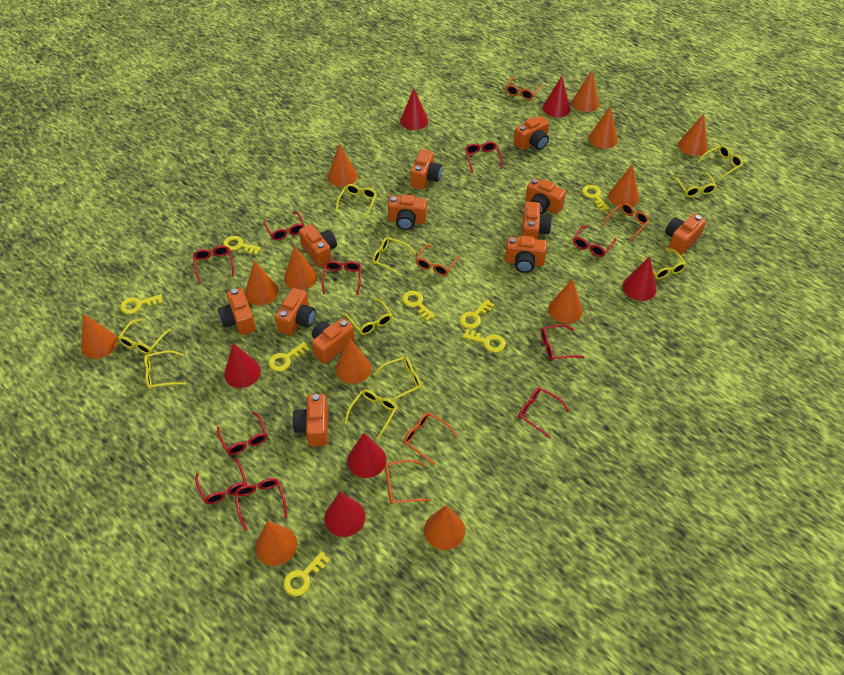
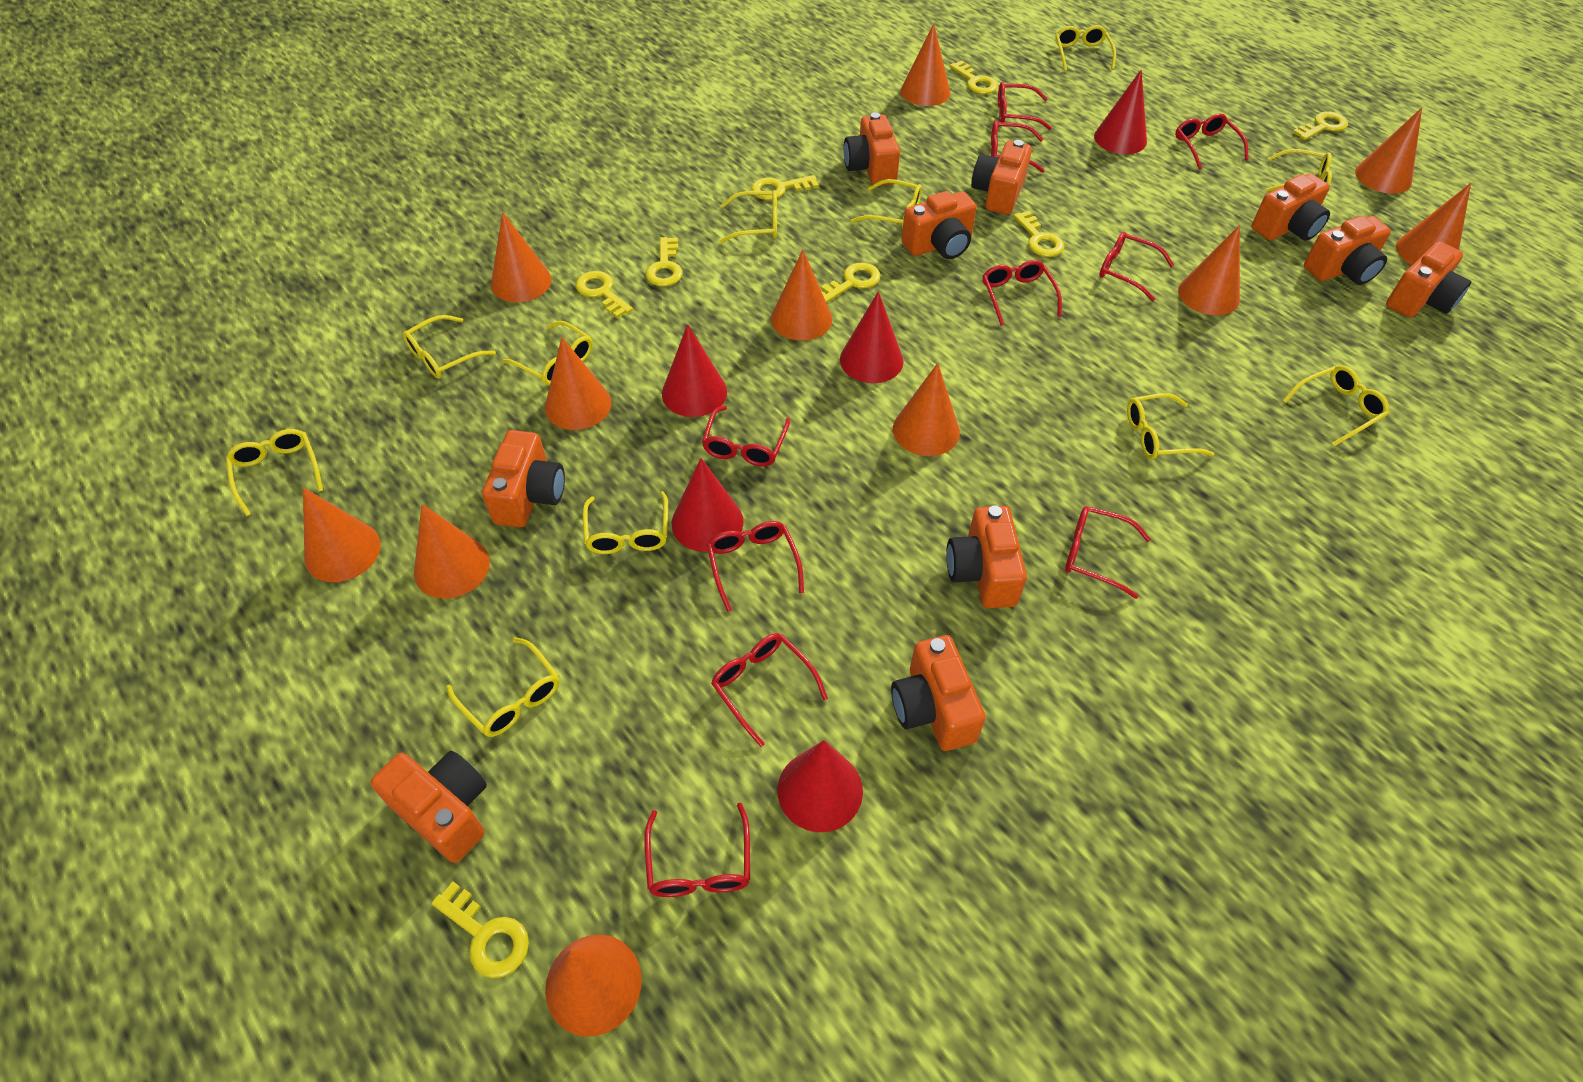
orange camera: [218,288,256,335] [275,288,316,336] [292,394,328,446] [299,224,337,267] [312,318,355,364] [388,194,427,230] [411,149,442,190] [505,236,547,273] [514,116,549,150] [522,202,552,239] [525,178,566,214] [665,214,706,255] = 12 -> [370,751,487,863] [482,430,565,527] [844,112,900,186] [891,635,986,751] [901,191,977,259] [946,505,1027,608] [971,140,1032,215] [1251,173,1330,241] [1304,216,1391,285] [1386,241,1471,318] = 10
orange cone: [81,314,118,359] [245,261,279,305] [255,521,297,566] [284,246,317,290] [328,144,358,187] [335,339,372,384] [424,505,465,550] [548,279,583,323] [572,71,599,112] [589,106,618,149] [608,164,639,207] [678,114,708,156] = 12 -> [303,488,381,582] [414,504,490,599] [491,212,552,302] [545,337,611,430] [545,934,642,1037] [771,250,832,341] [893,363,960,456] [900,23,950,106] [1178,225,1240,315] [1355,108,1422,194] [1396,183,1471,265] = 11
orange glasses: [385,459,430,505] [404,412,458,466] [416,245,460,276] [506,77,541,100] [602,203,650,242] = 5 -> none = 0
red cone: [224,343,261,388] [324,492,365,537] [347,433,386,478] [400,89,428,130] [543,76,571,117] [623,256,656,301] = 6 -> [662,324,727,417] [672,458,744,552] [778,740,863,832] [840,291,903,383] [1094,70,1147,154] = 5
yellow glasses: [118,319,171,354] [144,350,186,389] [336,184,377,219] [344,299,392,335] [344,389,397,439] [372,237,416,276] [373,357,422,401] [638,248,687,279] [673,173,717,197] [697,145,743,180] = 10 -> [226,429,323,516] [403,315,496,379] [446,637,560,737] [502,321,593,385] [583,491,668,554] [720,190,777,243] [851,179,922,229] [1055,25,1116,71] [1127,393,1214,460] [1266,149,1332,192] [1283,365,1390,446] = 11

